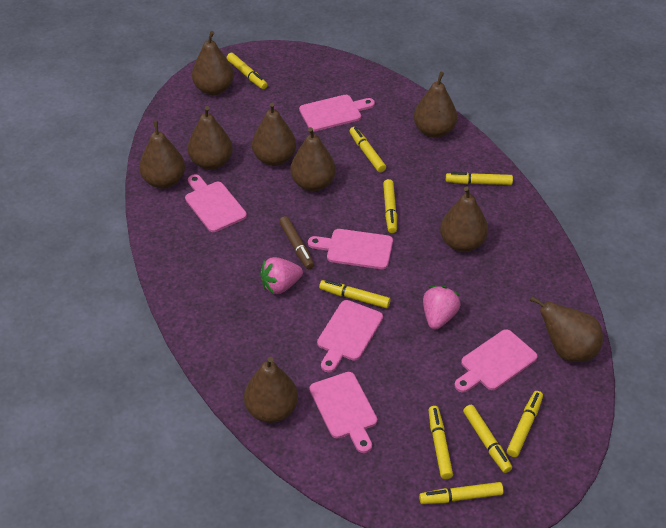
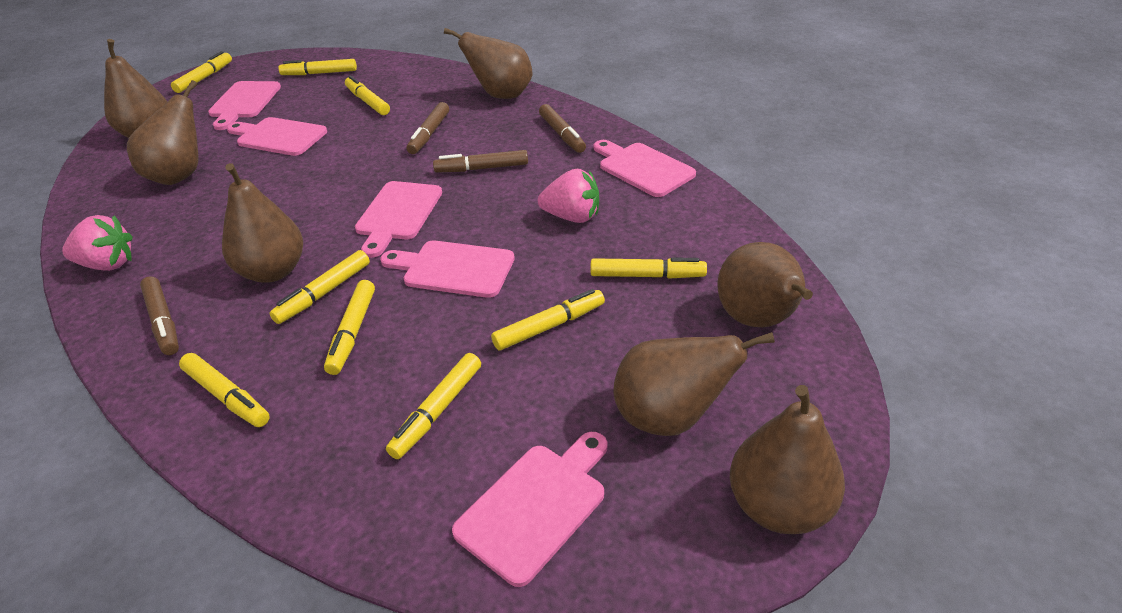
brown marker: [279,216,314,269] = 1 -> [140,276,179,355] [406,102,449,154] [433,150,528,173] [539,104,586,153] = 4
brown pear: [139,121,185,189] [188,106,232,170] [192,31,234,95] [244,357,298,423] [252,103,296,166] [290,127,336,191] [414,72,457,138] [440,186,488,252] [530,296,603,362] = 9 -> [104,39,167,138] [127,80,198,185] [222,163,303,283] [444,28,533,99] [613,332,775,436] [718,242,813,327] [730,385,845,534] = 7

